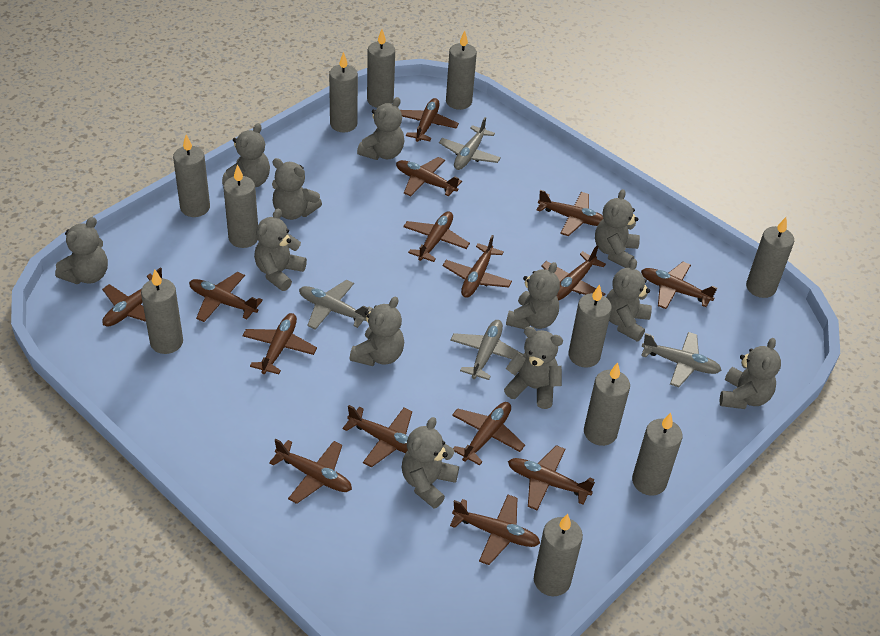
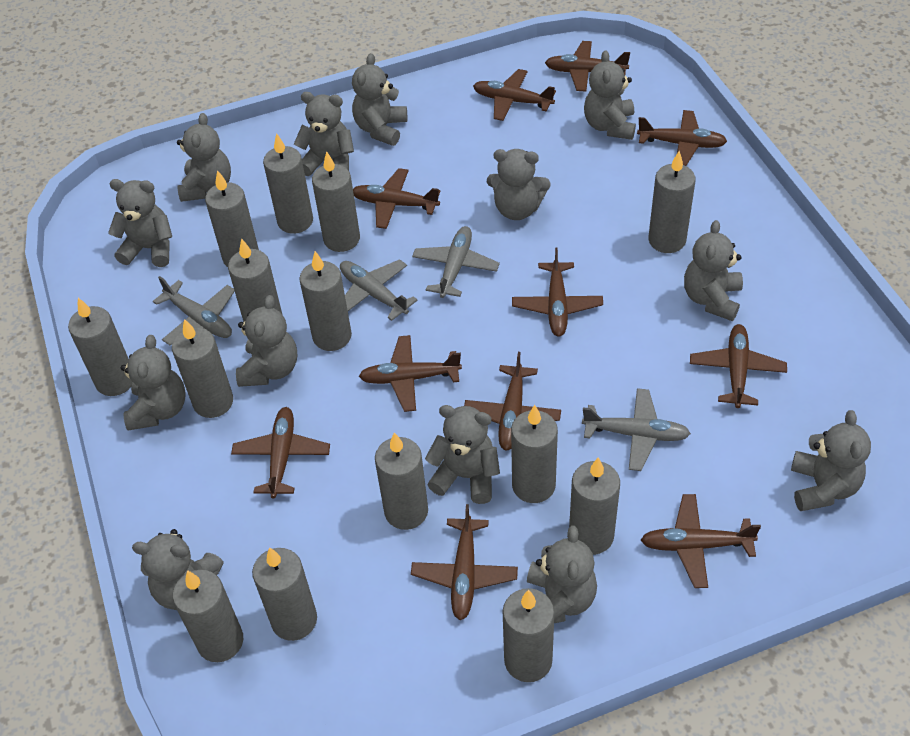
brown plane: [102,267,162,327] [189,272,263,322] [243,313,317,374] [269,439,352,504] [343,405,412,467] [396,157,462,197] [400,98,459,142] [403,211,470,262] [443,235,512,298] [450,495,540,565] [452,402,525,465] [508,445,595,510] [537,190,603,236] [541,246,606,301] [641,262,717,309] = 15 -> [231,407,330,498] [353,168,440,229] [359,335,462,412] [411,504,518,620] [464,352,561,451] [473,69,556,121] [512,247,603,337] [545,41,630,91] [637,110,727,166] [641,494,761,588] [690,324,787,408] = 11
grey candle: [141,269,183,354] [173,135,210,217] [223,165,258,248] [329,52,358,132] [367,29,395,108] [446,31,477,110] [534,514,583,596] [568,285,612,368] [584,363,630,446] [632,413,683,496] [746,217,794,298] = 11 -> [68,298,133,396] [172,319,233,418] [173,570,243,662] [205,170,259,267] [228,238,282,322] [252,547,317,641] [263,133,313,234] [299,251,352,351] [312,151,360,252] [375,432,428,530] [503,588,554,682] [511,405,558,503] [569,458,620,555] [648,151,696,253] = 14
grey teddy bear: [55,217,108,284] [222,123,270,187] [254,208,307,291] [272,158,322,220] [350,297,404,366] [357,97,404,160] [402,417,459,508] [504,327,563,409] [506,262,560,329] [595,189,640,268] [606,259,652,342] [720,338,781,409] = 12 -> [108,179,172,267] [121,335,186,431] [132,529,224,610] [177,113,231,202] [236,295,297,387] [294,92,354,176] [352,53,407,146] [425,405,500,504] [487,149,551,220] [527,525,597,623] [584,50,636,140] [684,220,743,321] [791,410,871,511] = 13

